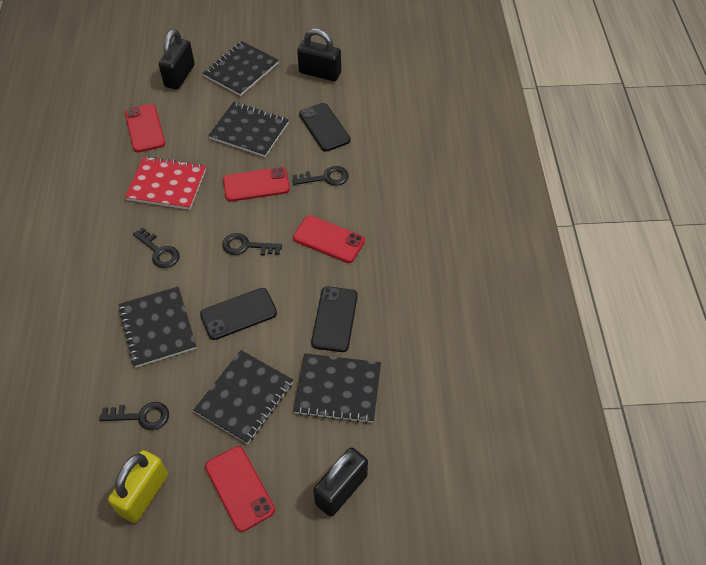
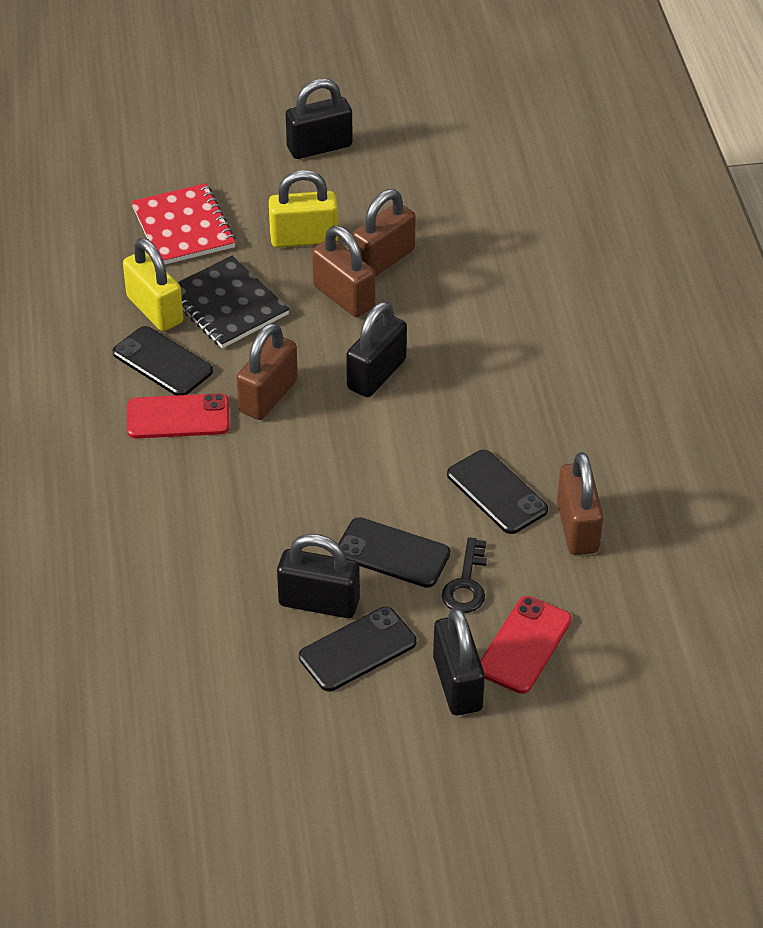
black key: [99,402,169,430] [133,227,179,268] [222,233,282,255] [292,166,349,186] = 4 -> [442,537,487,613] = 1
black notebook: [118,287,197,368] [194,350,293,444] [203,41,279,96] [208,102,289,157] [294,353,381,424] = 5 -> [178,256,289,348] = 1
black padlock: [159,29,195,90] [297,28,341,81] [313,447,368,516] = 3 -> [277,534,360,618] [286,79,352,159] [346,302,407,397] [433,608,485,715] = 4
black phone: [200,288,277,340] [299,103,351,152] [311,287,358,352] = 3 -> [113,326,213,396] [299,607,417,691] [338,517,450,588] [447,449,548,534] = 4
brown padlock: none = 0 -> [236,323,298,420] [312,226,375,317] [352,189,416,277] [557,452,604,555] = 4
red phone: [125,104,165,153] [205,446,275,532] [223,167,290,201] [293,216,365,263] = 4 -> [127,393,230,439] [480,596,572,694] = 2
yellow padlock: [108,450,168,523] = 1 -> [123,238,183,331] [269,170,338,248] = 2

